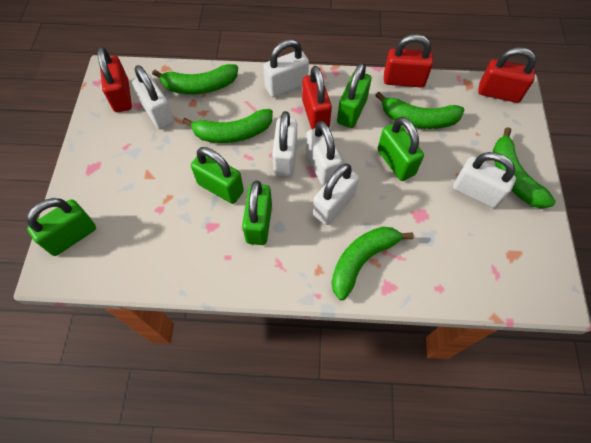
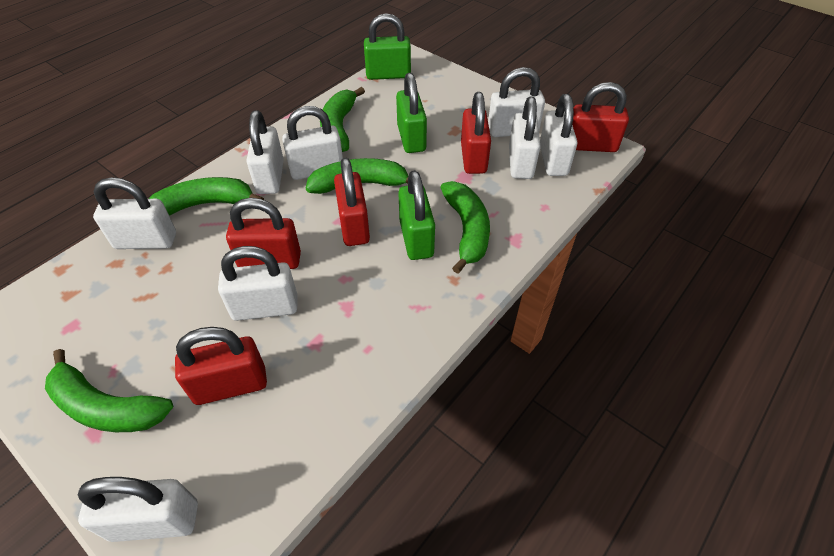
green padlock: [27,198,96,256] [191,147,244,204] [242,180,272,245] [337,63,371,128] [378,117,424,181] = 5 -> [364,13,411,80] [396,73,427,153] [398,170,435,260] = 3
red padlock: [97,47,132,112] [302,66,332,129] [384,34,433,87] [478,47,536,103] = 4 -> [175,327,267,405] [226,198,301,269] [334,158,370,246] [461,92,491,174] [572,82,629,152] = 5
white padlock: [132,65,174,129] [263,39,309,97] [272,111,297,177] [306,121,343,186] [313,164,359,225] [453,152,516,208] = 6 -> [78,477,198,542] [93,177,176,249] [218,246,298,321] [246,110,284,194] [282,106,343,180] [488,67,545,137] [509,97,541,179] [540,94,577,176] = 8

